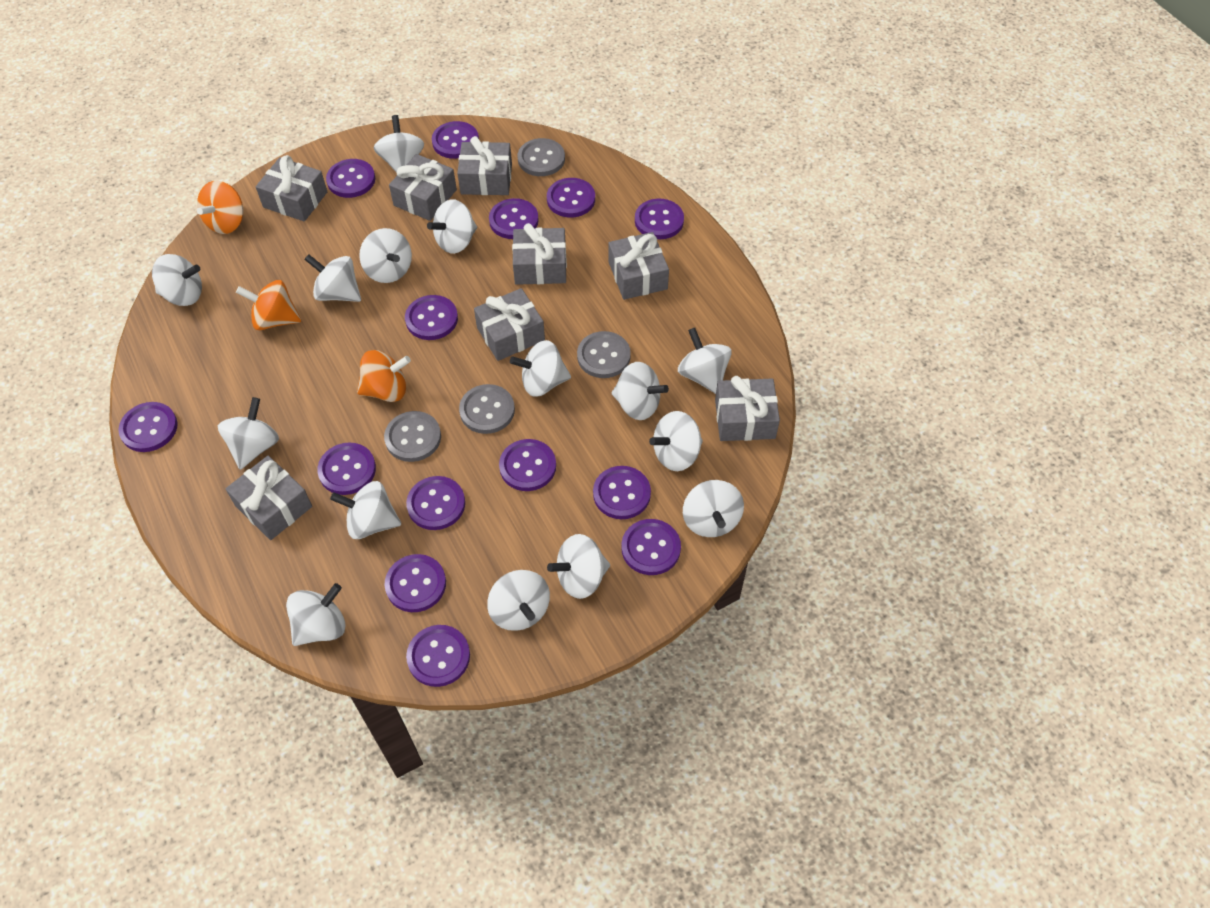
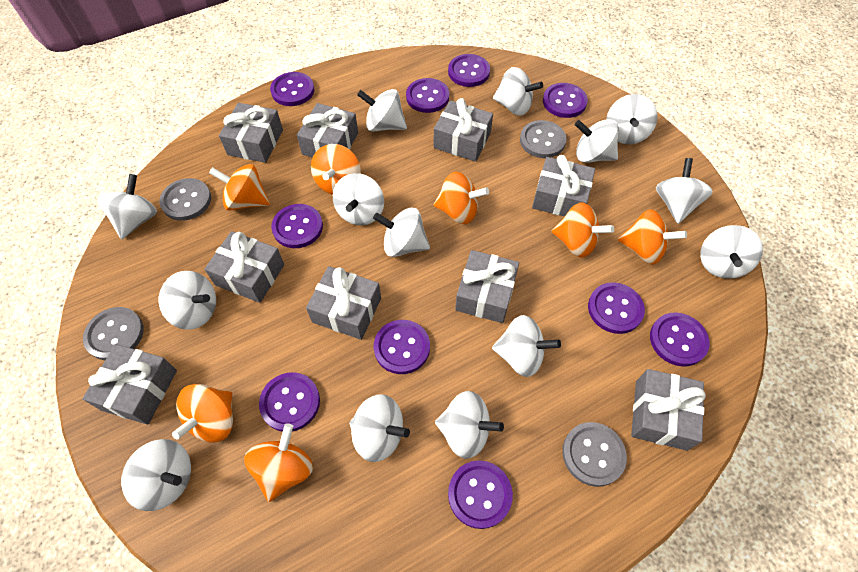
grey gift: [226,456,312,540] [256,155,327,222] [389,154,457,221] [457,136,512,195] [474,288,545,361] [512,223,567,285] [609,232,669,300] [715,376,780,441] = 8 -> [83,344,177,425] [205,231,284,303] [219,103,283,163] [297,103,358,158] [306,266,381,340] [434,98,493,162] [455,250,519,323] [532,155,595,217] [631,369,706,451] = 9
orange spinning top: [197,181,243,234] [236,280,301,330] [357,350,411,402] = 3 -> [172,384,233,443] [209,164,270,211] [244,423,313,502] [311,144,361,195] [434,172,489,224] [552,202,614,258] [618,209,687,265] = 7
purple button: [118,402,178,452] [317,443,376,495] [326,159,375,198] [385,554,446,612] [405,295,458,340] [406,476,465,530] [406,625,470,687] [432,121,479,159] [489,198,539,239] [499,439,556,491] [547,178,595,218] [593,466,651,519] [621,519,681,575] [635,199,684,239] = 14 -> [259,372,320,432] [270,72,314,106] [271,204,323,248] [374,320,430,374] [406,78,449,113] [448,54,490,87] [448,460,513,529] [543,83,588,118] [588,282,645,334] [650,313,710,367] = 10
white spinning top: [152,254,202,306] [218,397,279,470] [286,583,346,646] [304,254,361,302] [330,481,401,539] [359,228,412,283] [374,115,424,173] [427,199,477,254] [487,570,550,631] [510,340,571,397] [547,534,610,599] [612,362,669,420] [649,411,703,471] [678,328,732,394] [683,480,744,537] = 15 -> [97,174,157,239] [121,439,191,511] [159,271,216,330] [333,173,384,225] [349,394,410,462] [357,89,407,132] [373,208,430,257] [435,391,504,459] [492,315,561,377] [493,67,543,116] [575,119,619,163] [607,94,658,144] [656,158,713,224] [700,225,763,279] = 14

